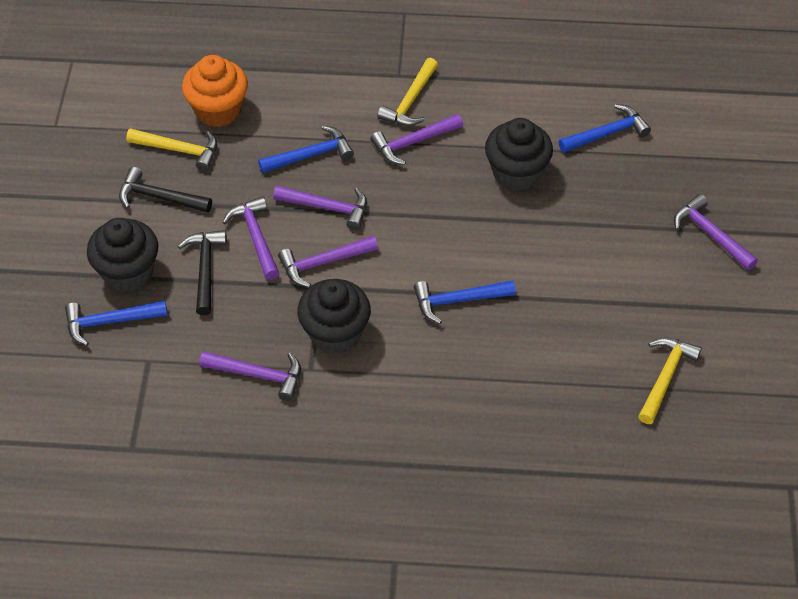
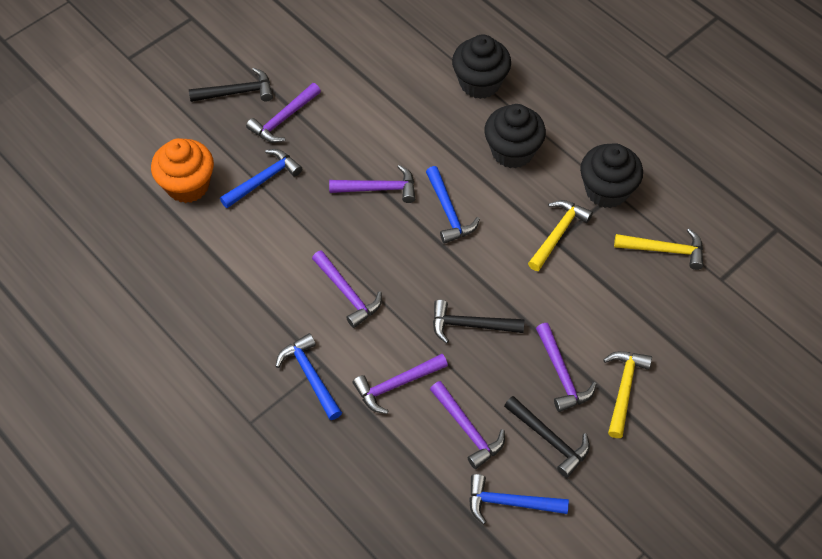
black hammer: [119,167,212,212] [178,230,227,315] = 2 -> [189,68,273,102] [433,300,524,343] [504,396,590,478] = 3

